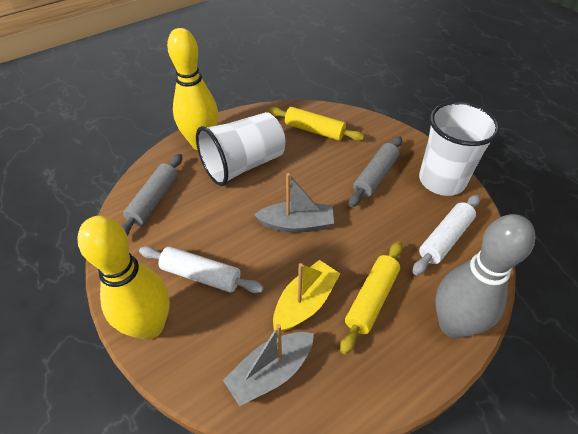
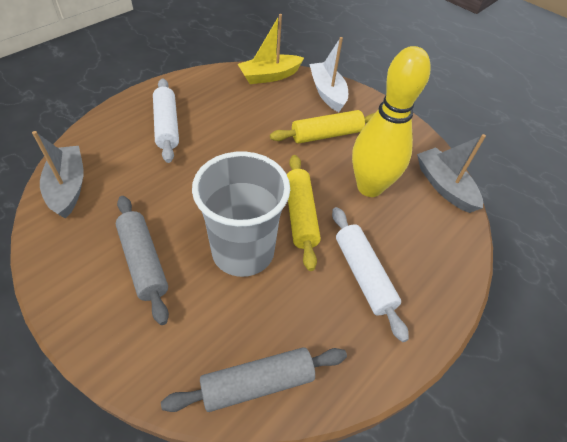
grey bowling pin: [435,214,535,338] = 1 -> none = 0
grey cup: none = 0 -> [192,151,290,277] = 1
white boat: none = 0 -> [310,37,348,112] = 1
white cup: [196,112,285,186] [419,101,500,196] = 2 -> none = 0
yellow bowling pin: [78,216,170,340] [167,28,218,150] = 2 -> [352,46,430,197] = 1

